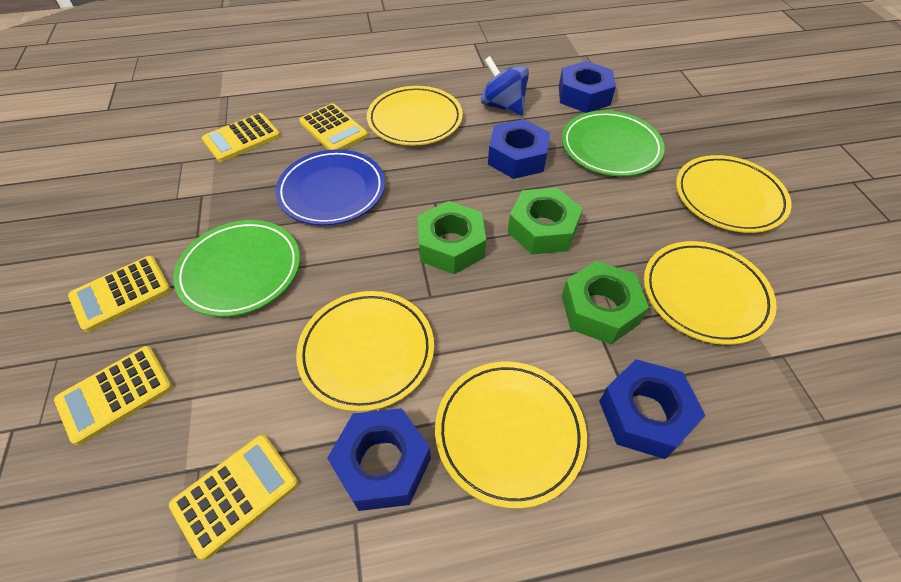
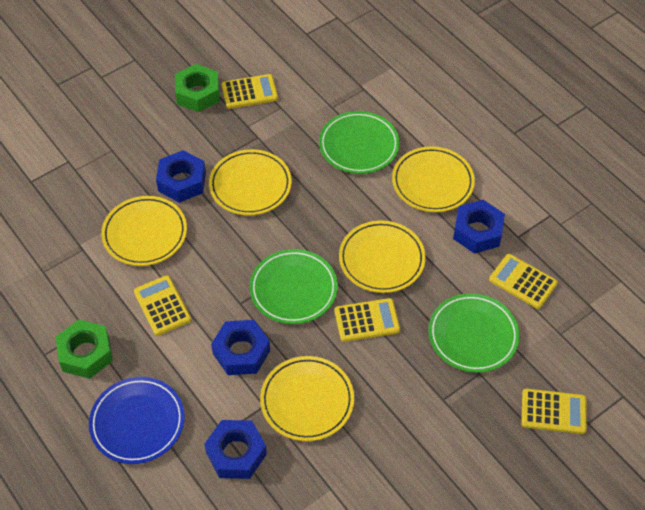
blue spinning top: [481,56,529,115] = 1 -> none = 0
green nut: [417,201,486,274] [508,188,583,255] [562,261,649,344] = 3 -> [56,320,113,379] [175,64,220,112] = 2
green plate: [173,220,300,317] [562,111,665,176] = 2 -> [249,249,338,324] [319,111,400,174] [428,293,519,373] = 3

